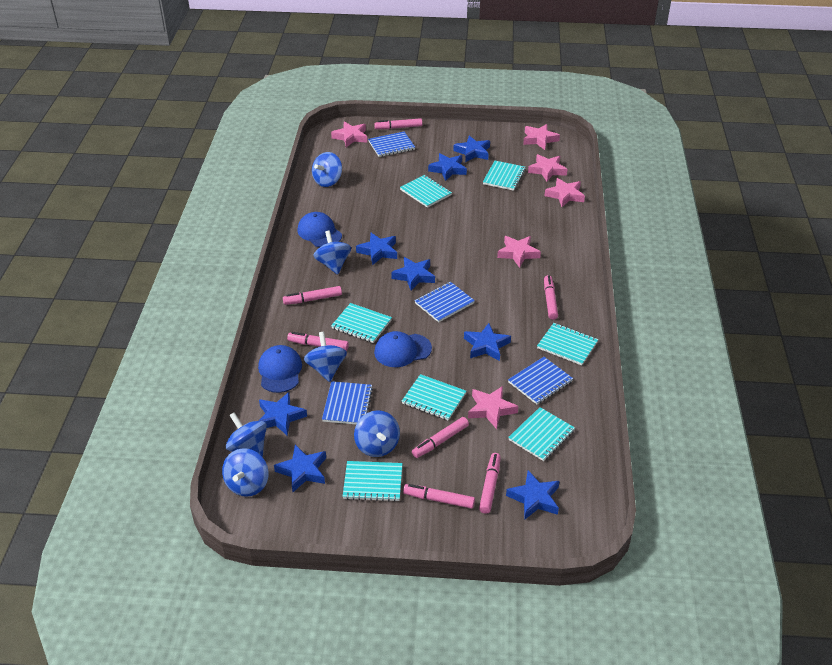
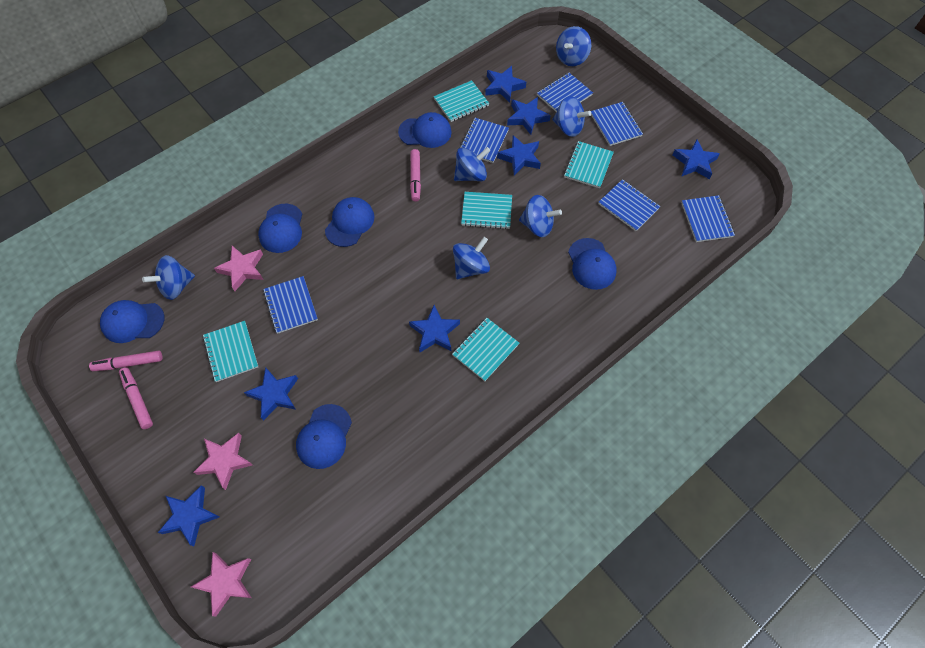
blue cap: [258,345,302,393] [297,212,342,247] [374,331,432,367] = 3 -> [100,300,164,343] [258,204,302,253] [296,404,352,469] [325,197,375,247] [398,112,452,148] [568,238,617,290] = 6
blue notebook: [322,381,373,424] [368,132,415,157] [415,282,475,323] [508,357,573,404] = 4 -> [263,276,318,334] [459,118,509,163] [537,73,593,112] [591,102,643,146] [598,179,661,231] [681,195,735,242] = 6
blue star: [259,392,307,436] [274,445,326,492] [356,233,397,265] [391,257,435,291] [428,153,467,181] [453,135,490,162] [464,323,511,361] [506,470,559,519] = 8 -> [158,486,220,546] [244,367,298,421] [409,305,460,352] [485,66,526,103] [497,135,541,176] [507,97,551,135] [673,139,720,179] = 7
pink marker: [283,286,342,305] [287,332,349,351] [374,118,422,129] [403,484,475,509] [412,417,469,458] [479,453,501,514] [544,275,558,320] = 7 -> [89,350,162,371] [119,367,153,429] [410,149,421,202] = 3
pink star: [331,121,367,147] [468,386,518,429] [497,236,541,268] [523,124,560,150] [528,154,567,181] [545,178,585,207] = 6 -> [191,552,252,616] [193,433,253,490] [214,246,263,291] = 3
turquoise notebook: [331,303,392,343] [343,461,403,502] [400,175,452,208] [402,374,466,421] [483,161,526,191] [508,407,575,461] [537,323,598,365] = 7 -> [203,321,258,382] [434,80,490,122] [452,318,519,381] [461,192,512,229] [564,141,614,188] = 5

